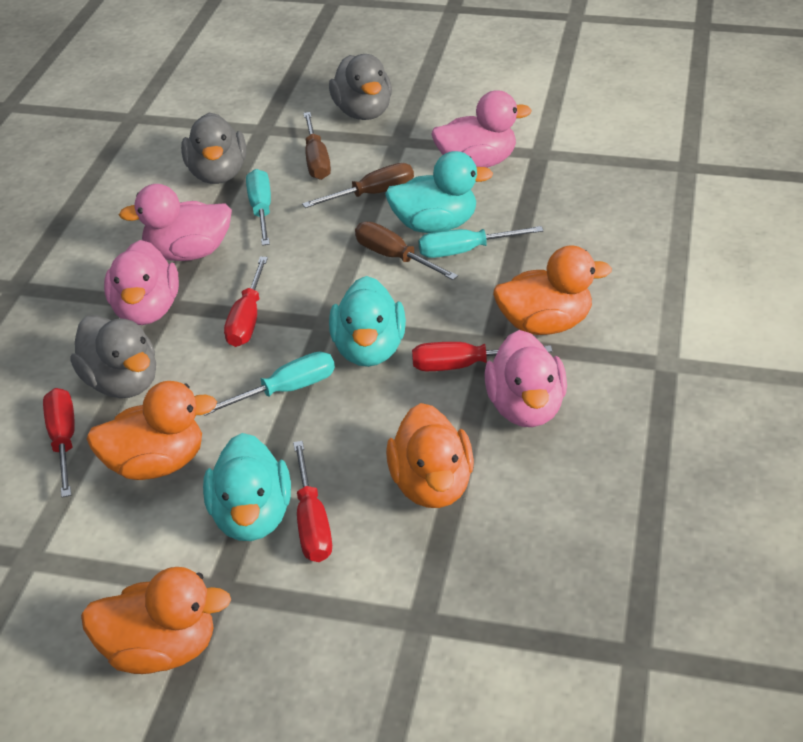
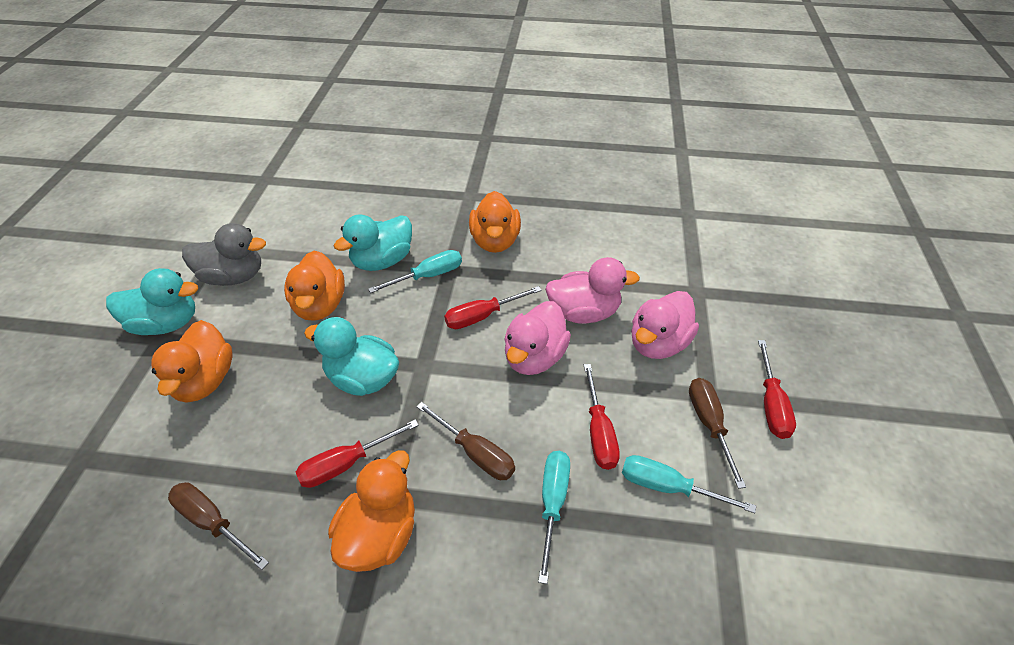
grey duck: [70,315,156,398] [181,112,246,184] [329,54,392,120] = 3 -> [182,223,266,286] = 1
pink duck: [104,240,179,325] [119,184,232,261] [431,90,532,168] [484,330,567,427] = 4 -> [504,301,571,375] [545,257,640,324] [631,291,699,359] = 3

